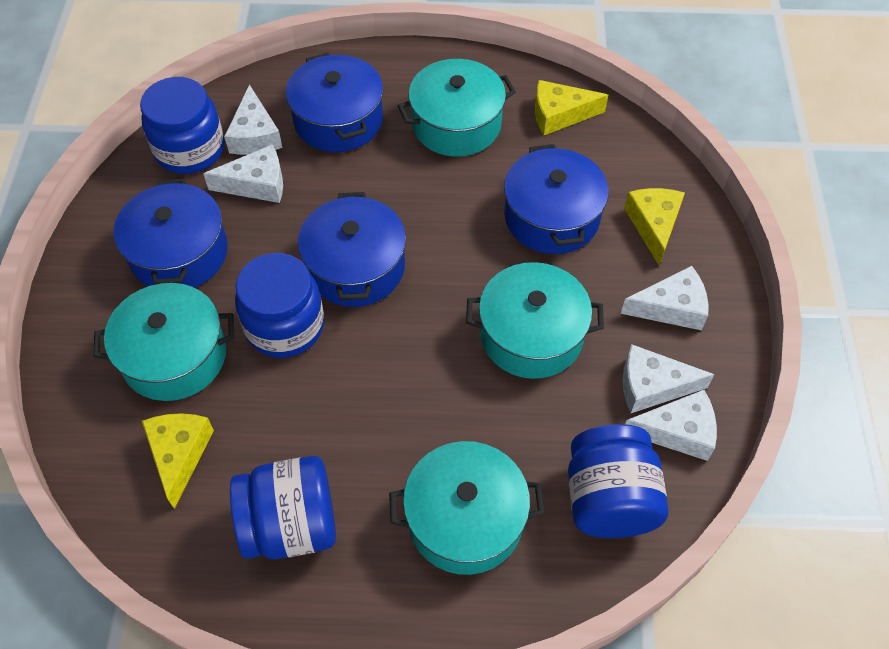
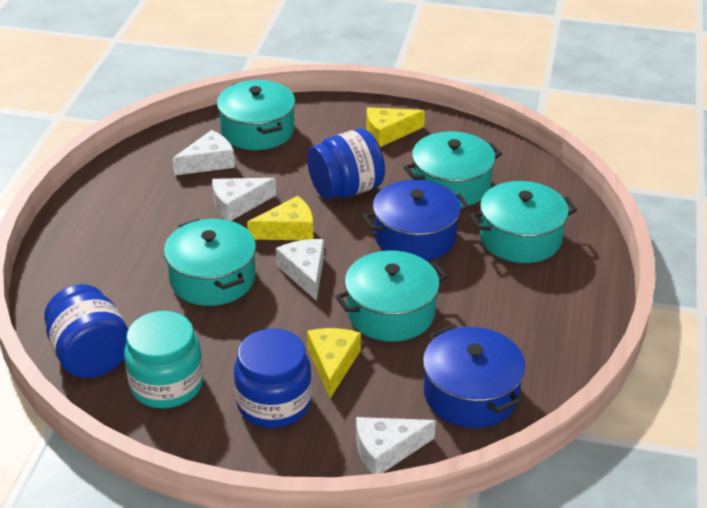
blue jar: [140,77,224,174] [230,456,336,559] [235,253,324,358] [568,424,668,538] = 4 -> [44,284,128,378] [234,329,312,428] [307,129,385,199] = 3
blue pot: [114,179,228,288] [286,53,383,152] [298,192,406,307] [504,144,609,254] = 4 -> [363,180,470,261] [423,326,526,428] = 2
turquoise jar: none = 0 -> [124,311,203,408] = 1
turquoise pot: [93,283,235,401] [389,441,545,575] [398,59,516,157] [466,262,604,379] = 4 -> [164,219,256,306] [217,80,295,150] [335,250,448,342] [404,131,502,207] [470,181,577,263] = 5
white cheese: [203,145,283,203] [224,84,283,155] [621,266,709,330] [623,344,714,413] [625,390,717,461] = 5 -> [172,130,235,175] [212,178,276,221] [276,239,324,301] [356,417,436,474] = 4

